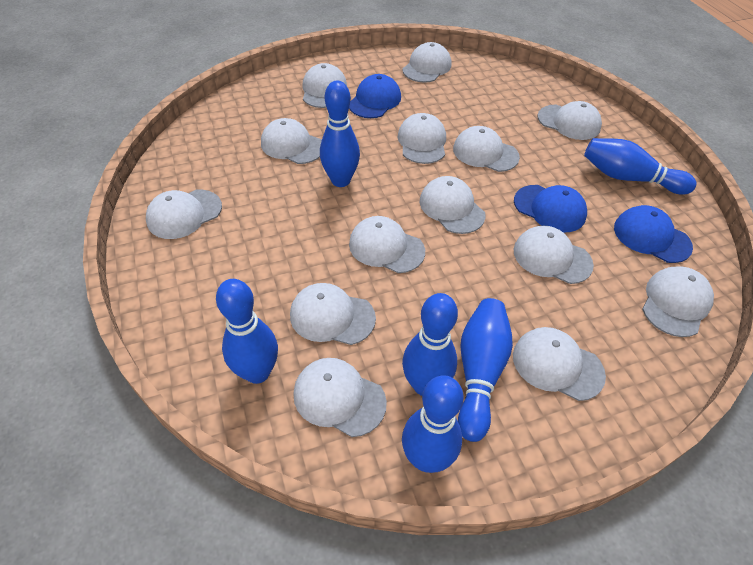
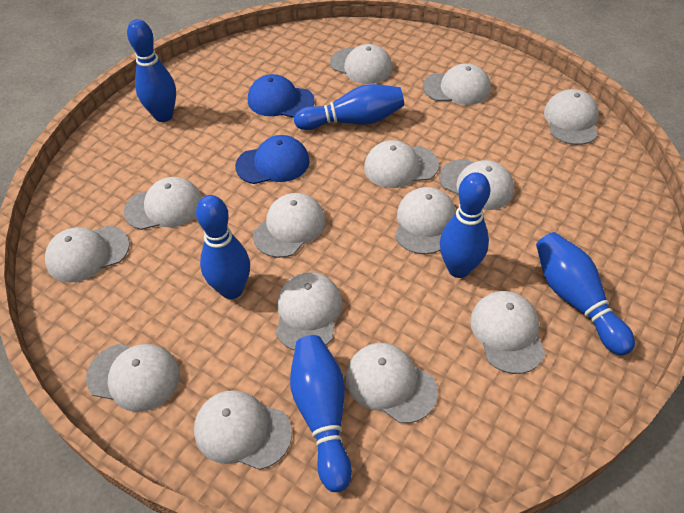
blue cap: [349,74,401,118] [514,185,587,232] [614,205,693,263] = 3 -> [235,135,310,184] [248,74,315,118] = 2

